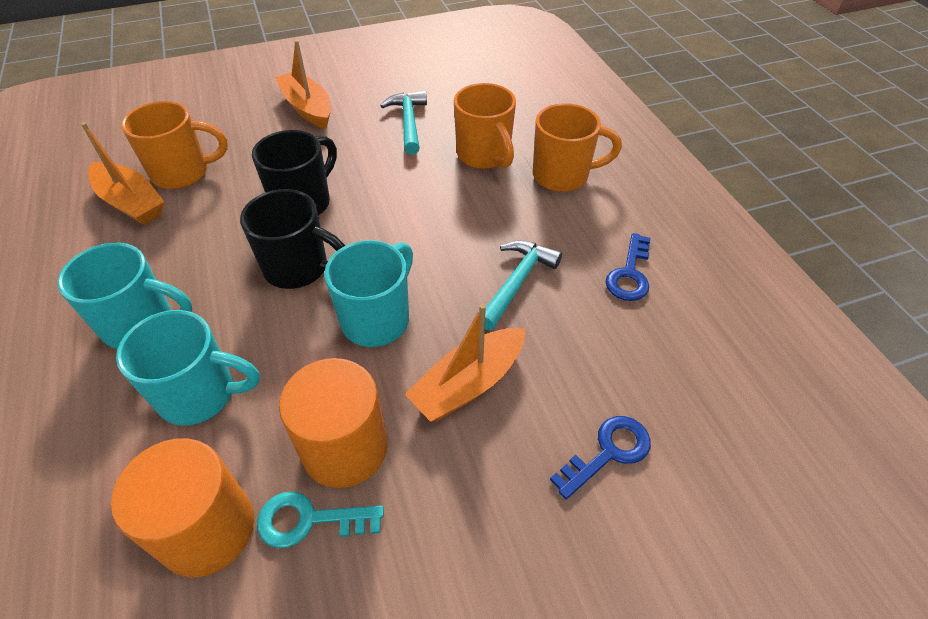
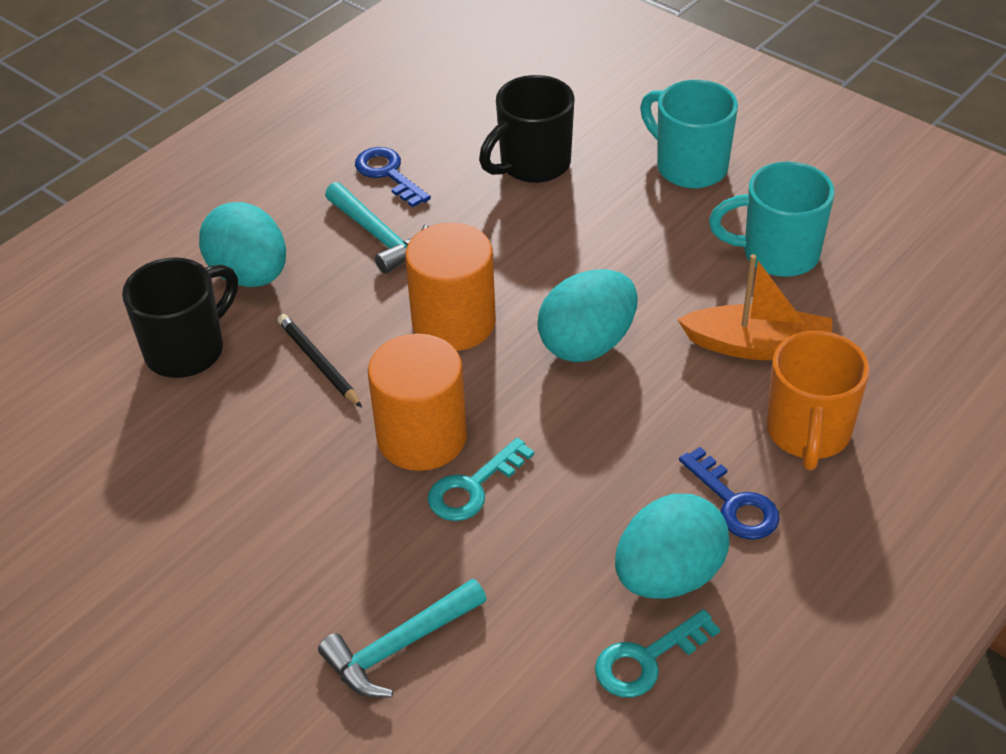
black pencil: none = 0 -> [277,314,362,408] = 1
orange boat: [81,122,164,225] [275,40,331,129] [405,304,525,422] = 3 -> [677,254,832,360] = 1
orange mug: [121,101,228,189] [454,83,516,169] [533,103,622,192] = 3 -> [767,331,870,470] = 1
turquoise egg: none = 0 -> [199,202,286,287] [538,269,638,362] [615,494,730,599] = 3
turquoise key: [257,491,384,548] = 1 -> [428,438,534,521] [595,609,720,698] = 2
turquoise mug: [57,243,192,349] [116,310,260,426] [324,240,413,347] = 3 -> [640,80,738,188] [709,161,834,277] = 2

